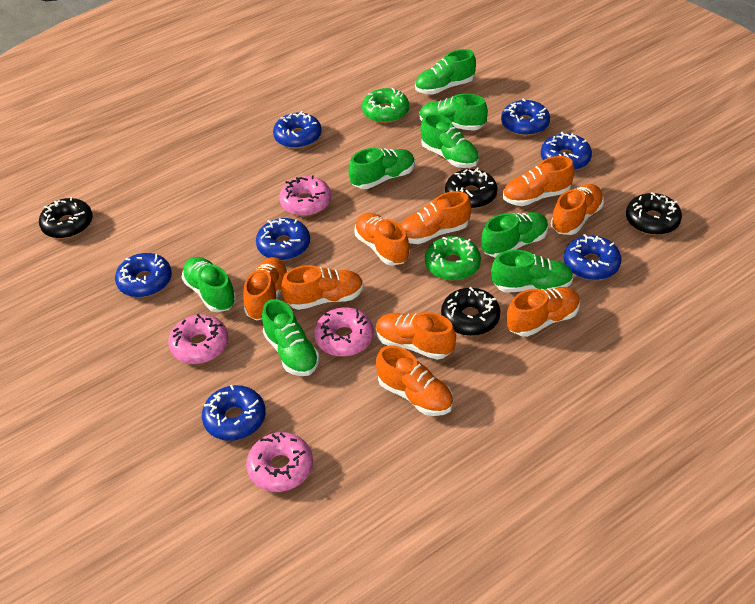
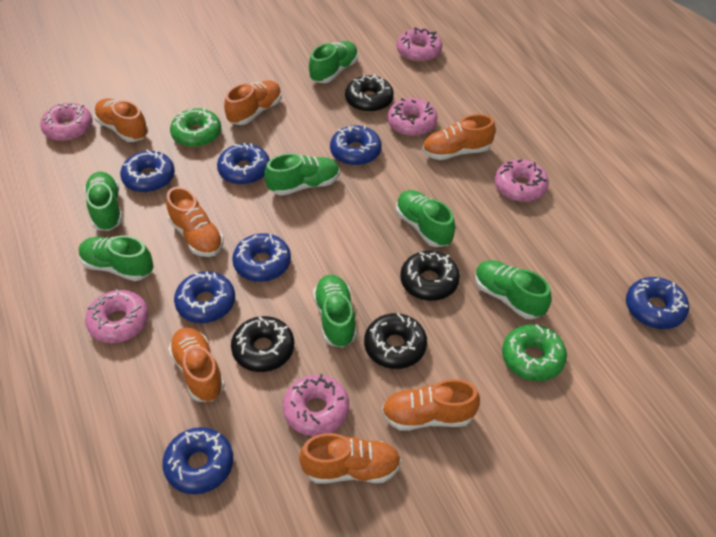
green shoe: [182,257,237,312] [262,299,320,376] [348,148,415,189] [415,49,476,95] [419,94,488,131] [421,113,479,168] [481,212,548,258] [491,250,574,292] = 8 -> [79,235,153,281] [84,172,123,231] [264,153,340,196] [309,41,358,83] [313,275,357,348] [396,190,455,247] [475,260,551,319] = 7
orange shoe: [243,257,289,321] [281,265,364,310] [354,213,410,266] [376,312,456,360] [376,345,453,416] [401,191,471,244] [503,156,575,206] [507,287,580,337] [551,184,604,235] = 9 -> [94,98,148,142] [166,187,224,257] [168,327,225,402] [224,80,282,125] [299,433,401,483] [382,379,480,431] [422,114,496,160] = 7
pink donut: [168,314,228,364] [246,432,313,492] [279,175,331,216] [314,307,374,356] = 4 -> [40,103,93,141] [85,289,149,343] [283,374,349,436] [387,98,437,136] [397,28,442,62] [494,159,549,202] = 6

